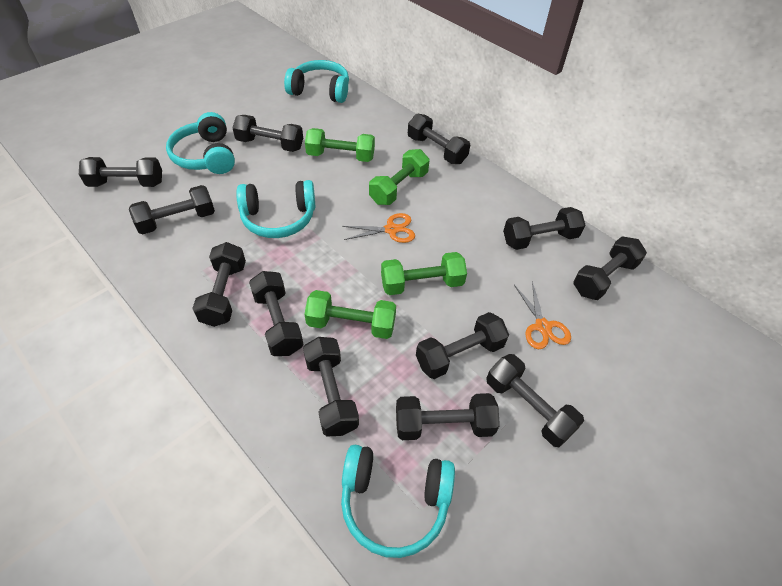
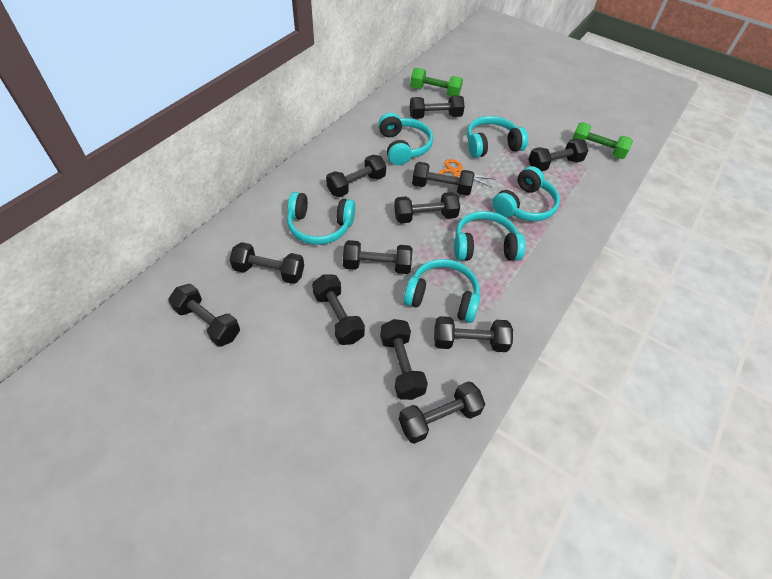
green dumbbell: [304,290,396,339] [305,128,375,162] [369,149,430,205] [381,252,467,295] = 4 -> [410,68,463,96] [572,122,633,159] = 2
orange scissors: [342,213,415,243] [514,281,571,349] = 2 -> [439,159,494,187] = 1
turquoise headphones: [166,112,235,174] [236,180,315,238] [284,60,349,103] [341,445,455,558] = 4 -> [287,192,355,245] [378,113,433,165] [404,259,480,323] [454,211,525,261] [467,116,528,158] [492,166,560,221] = 6

